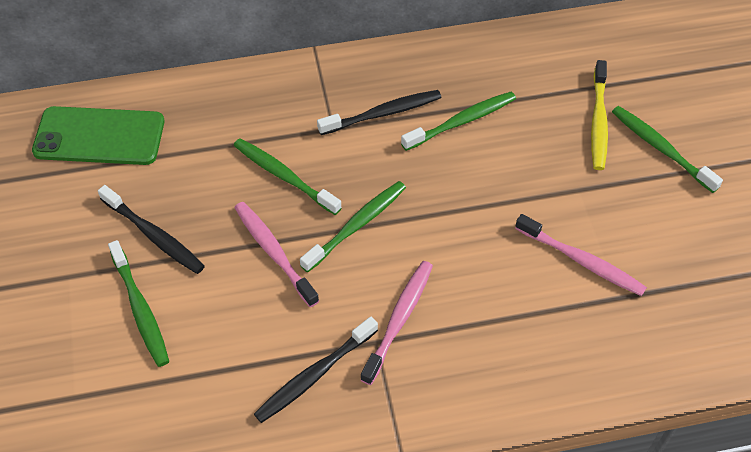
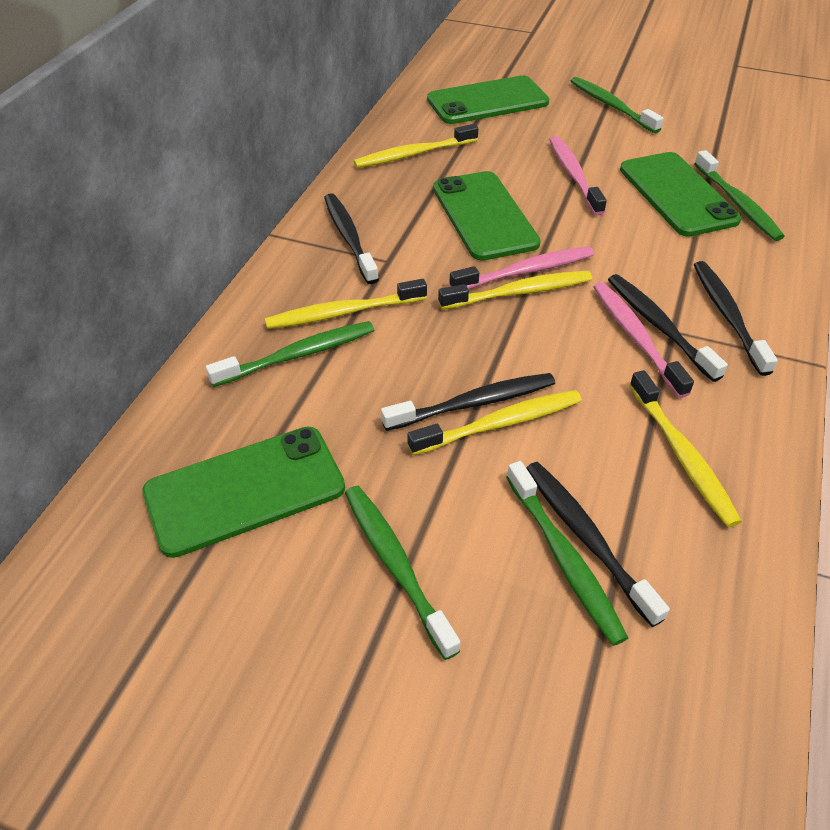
black toothbrush: [98,185,205,274] [254,316,378,423] [317,90,442,135] = 3 -> [324,193,379,284] [381,373,555,431] [526,462,670,627] [608,274,728,382] [694,261,778,376] = 5
green phone: [32,106,164,165] = 1 -> [142,426,345,558] [427,75,549,124] [433,171,541,261] [620,152,741,236] = 4
yellow toothbrush: [591,60,608,170] = 1 -> [265,279,427,329] [353,124,478,168] [407,390,582,455] [438,271,592,310] [629,370,742,527] = 5

